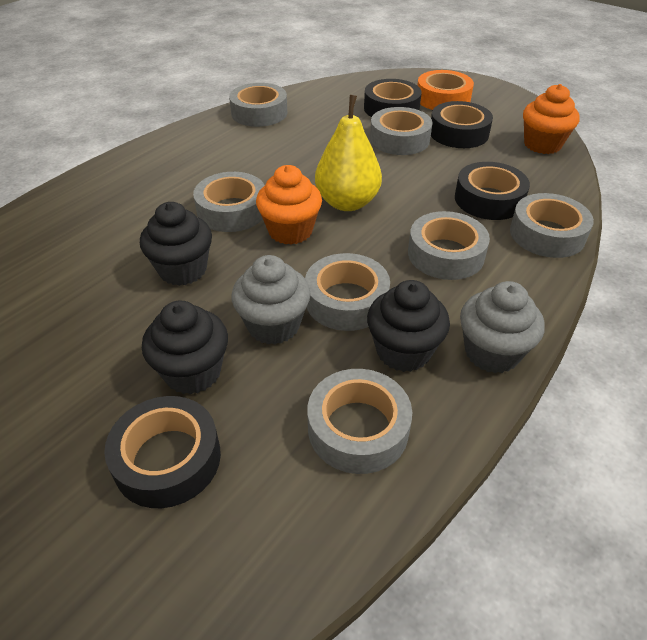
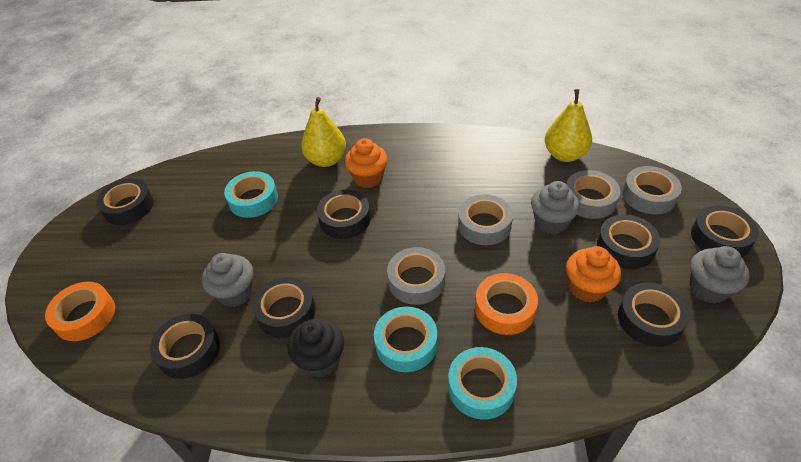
black cupcake: [140,202,212,286] [142,300,228,395] [367,280,450,372] = 3 -> [287,319,344,377] = 1
black tape: [104,396,221,508] [364,79,422,117] [431,101,493,148] [455,162,530,220] = 4 -> [96,179,154,225] [150,314,220,379] [252,277,316,338] [317,190,371,239] [597,215,660,269] [618,283,690,347] [691,205,759,257] = 7
grey cupcake: [231,255,311,345] [460,281,545,373] = 2 -> [202,253,253,307] [531,181,580,234] [690,246,750,303] = 3
grey tape: [193,172,265,232] [229,83,287,127] [305,253,390,331] [307,369,412,474] [370,107,433,155] [408,211,490,280] [510,193,594,258] = 7 -> [387,247,445,305] [458,194,513,245] [566,170,621,219] [622,166,682,214] = 4
orange tape: [417,70,474,110] = 1 -> [45,282,115,341] [475,273,538,335] = 2
turquoise tape: none = 0 -> [224,171,278,218] [374,307,438,372] [448,347,517,420] = 3
yellow pear: [315,95,382,211] = 1 -> [301,97,346,167] [545,89,592,162] = 2

